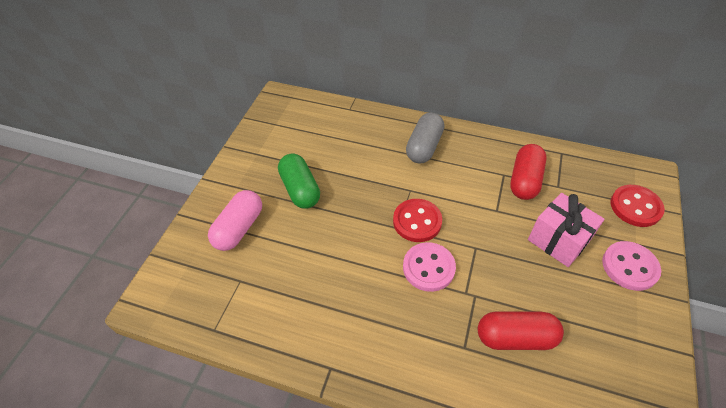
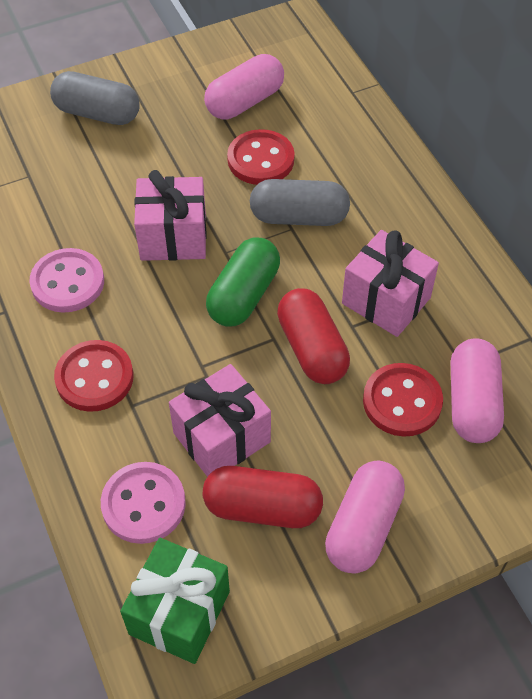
green gift: none = 0 -> [120,538,230,664] = 1
grey capsule: [406,112,444,163] = 1 -> [50,71,140,125] [250,179,350,226] = 2
pink capsule: [208,190,262,251] = 1 -> [204,54,284,119] [325,460,405,573] [451,338,504,443] = 3
pink gift: [528,193,604,267] = 1 -> [134,170,207,261] [169,364,271,477] [342,230,439,337] = 3
red button: [393,199,442,242] [610,185,665,227] = 2 -> [54,340,133,412] [227,129,295,185] [363,363,443,437] = 3

